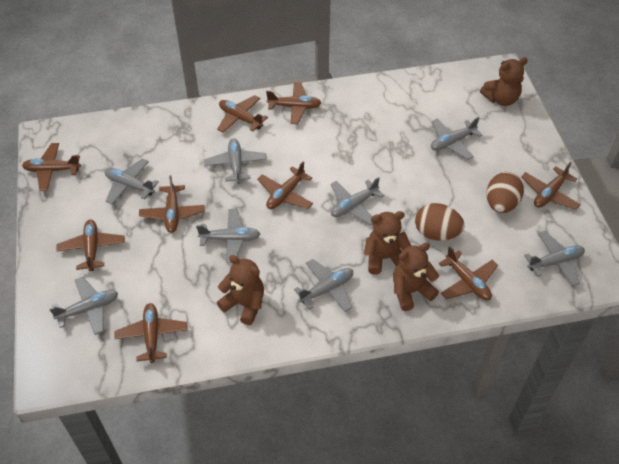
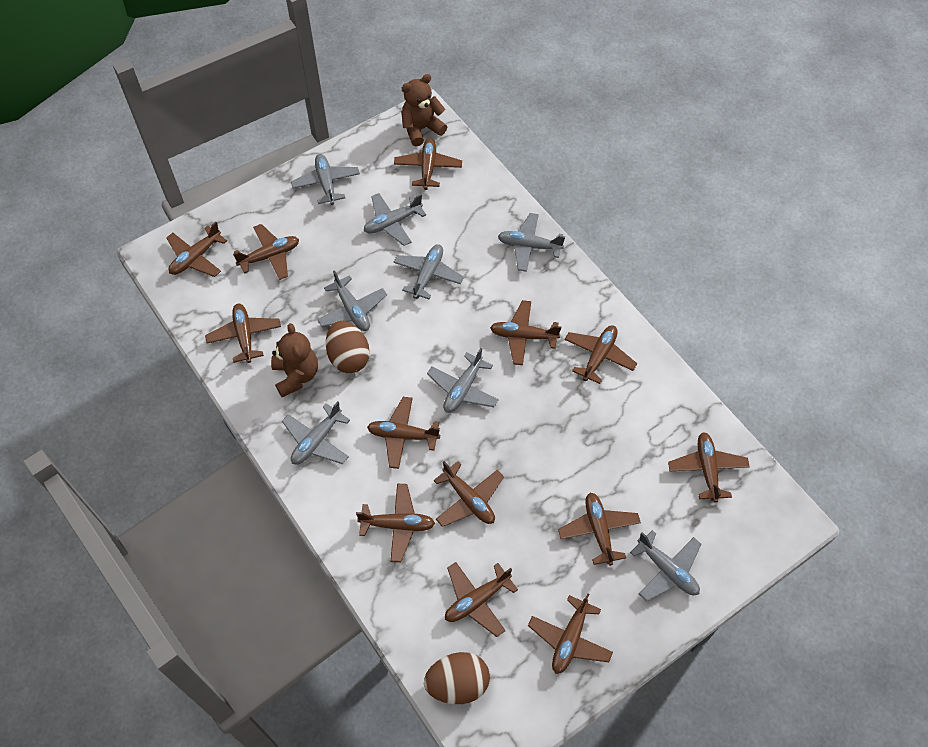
brown plane: [22,143,81,191] [56,220,125,271] [114,303,188,363] [139,175,205,233] [217,95,268,133] [257,161,313,209] [266,82,321,124] [439,246,498,301] [521,162,581,210] = 9 -> [166,222,227,277] [205,304,281,363] [233,224,299,280] [356,484,435,562] [367,397,440,469] [394,138,462,190] [434,461,504,527] [445,562,518,637] [490,300,561,365] [528,593,613,674] [558,493,641,566] [565,325,637,384] [668,432,750,502] = 13
brown teddy bear: [217,255,264,325] [364,211,411,275] [393,243,439,311] [480,57,528,106] = 4 -> [271,323,318,397] [401,74,447,146] = 2

